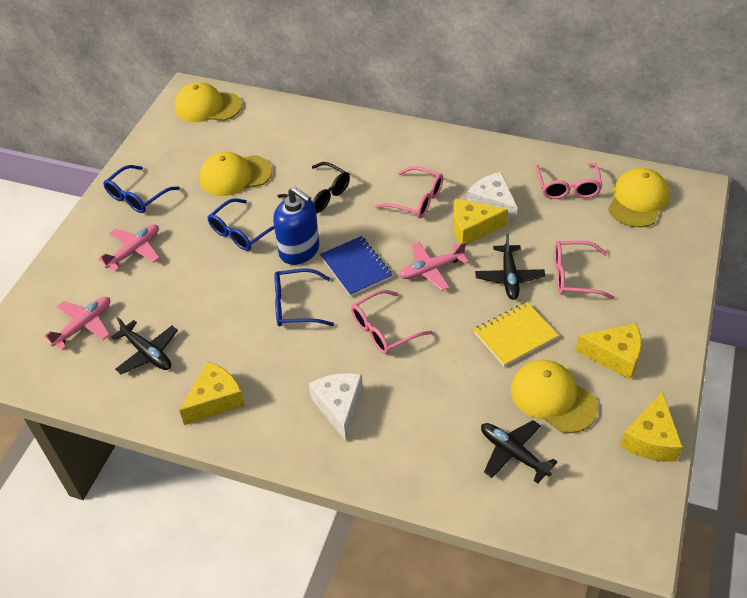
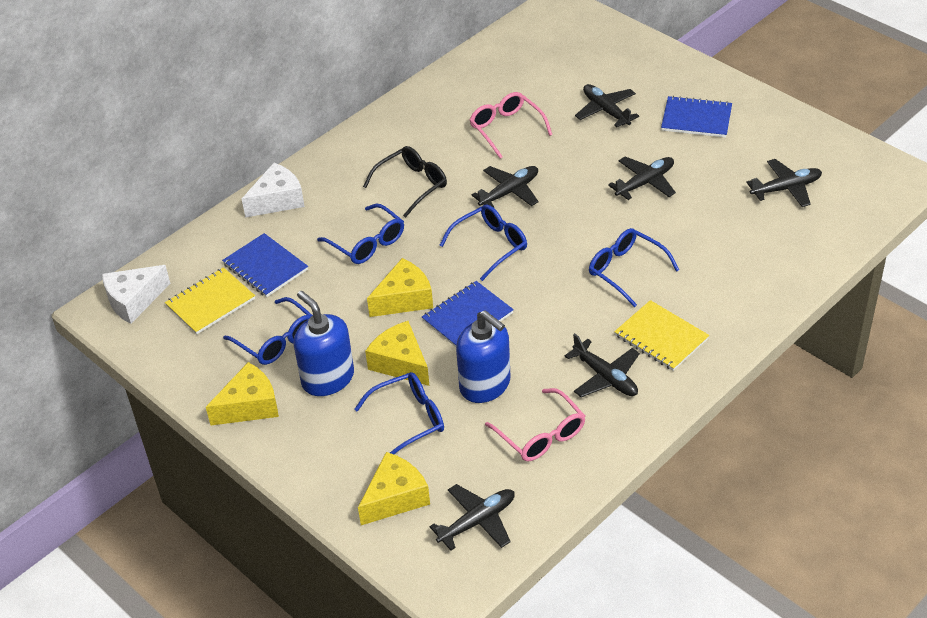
black plane: [111,317,178,374] [475,234,545,300] [481,420,557,484] = 3 -> [429,484,514,550] [472,166,539,208] [565,333,640,397] [575,84,639,127] [608,156,676,200] [746,159,822,207] = 6
blue glasses: [103,165,180,213] [208,198,275,251] [274,269,334,326] = 3 -> [223,297,313,365] [317,204,404,264] [354,372,444,454] [440,204,527,281] [589,228,679,307] = 5
blue notebook: [320,236,392,296] = 1 -> [222,233,308,297] [422,281,514,347] [661,96,732,138] = 3
blue soap dispenser: [273,187,319,265] = 1 -> [293,291,354,396] [456,310,510,403] = 2
pink glasses: [351,290,433,354] [375,166,443,218] [536,163,602,199] [554,241,615,299] = 4 -> [470,92,552,159] [485,388,585,461] = 2
pink plane: [44,297,110,350] [98,224,160,271] [399,242,469,291] = 3 -> none = 0
yellow cap: [174,82,242,122] [200,152,272,196] [511,360,598,433] [608,168,670,227] = 4 -> none = 0
yellow notebook: [474,302,559,367] = 1 -> [165,267,255,334] [614,300,709,371] = 2

